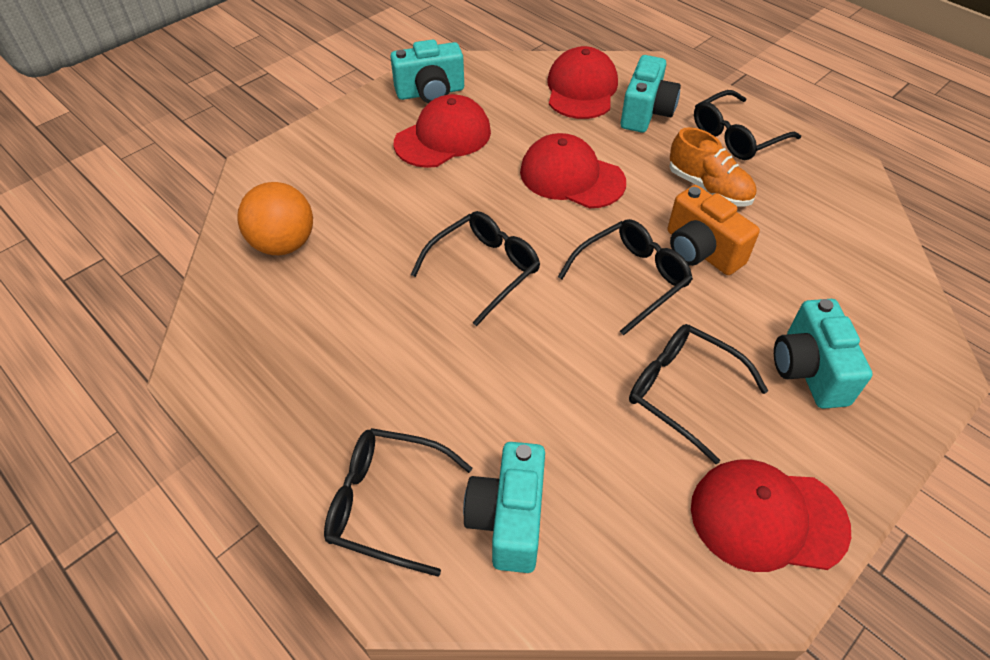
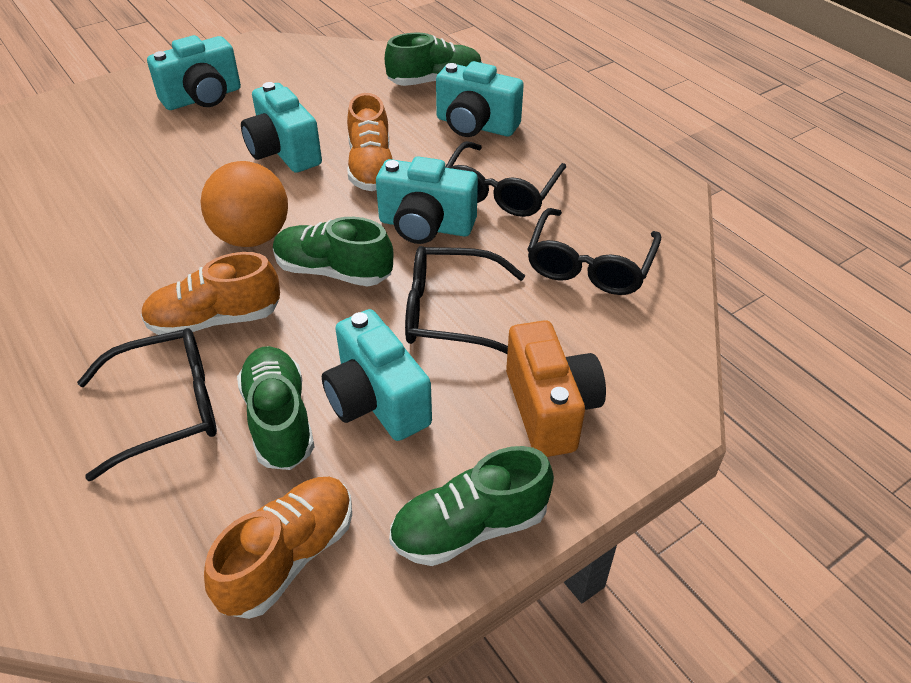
black glasses: [324,428,472,577] [411,211,540,326] [558,219,693,336] [629,324,768,464] [694,90,801,160] = 5 -> [77,328,217,481] [405,246,525,354] [445,141,566,217] [527,208,661,295] = 4
green shoe: none = 0 -> [237,346,314,470] [273,217,393,287] [385,33,483,86] [389,446,554,566] = 4
orange shoe: [669,127,756,207] = 1 -> [141,252,280,335] [204,477,352,619] [347,93,392,191] = 3
red cap: [394,94,491,168] [520,133,626,209] [547,46,618,119] [691,459,851,572] = 4 -> none = 0
turquoise camera: [390,39,464,103] [463,442,545,573] [621,55,681,133] [774,299,873,409] = 4 -> [147,35,241,110] [241,82,322,173] [322,309,432,441] [376,156,478,244] [436,61,524,137] = 5

